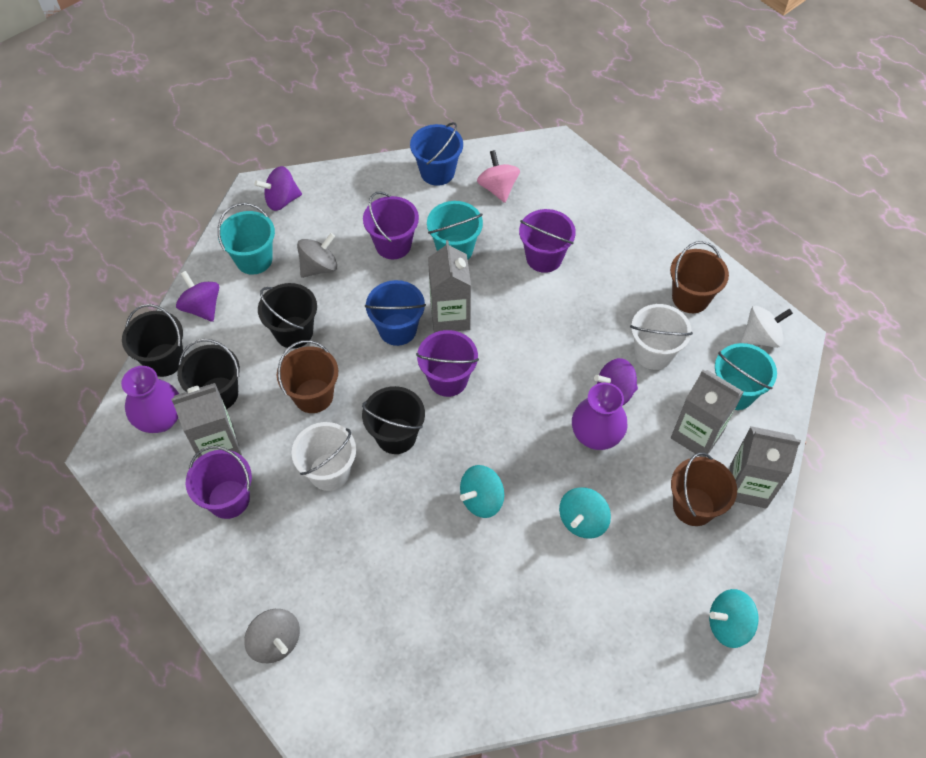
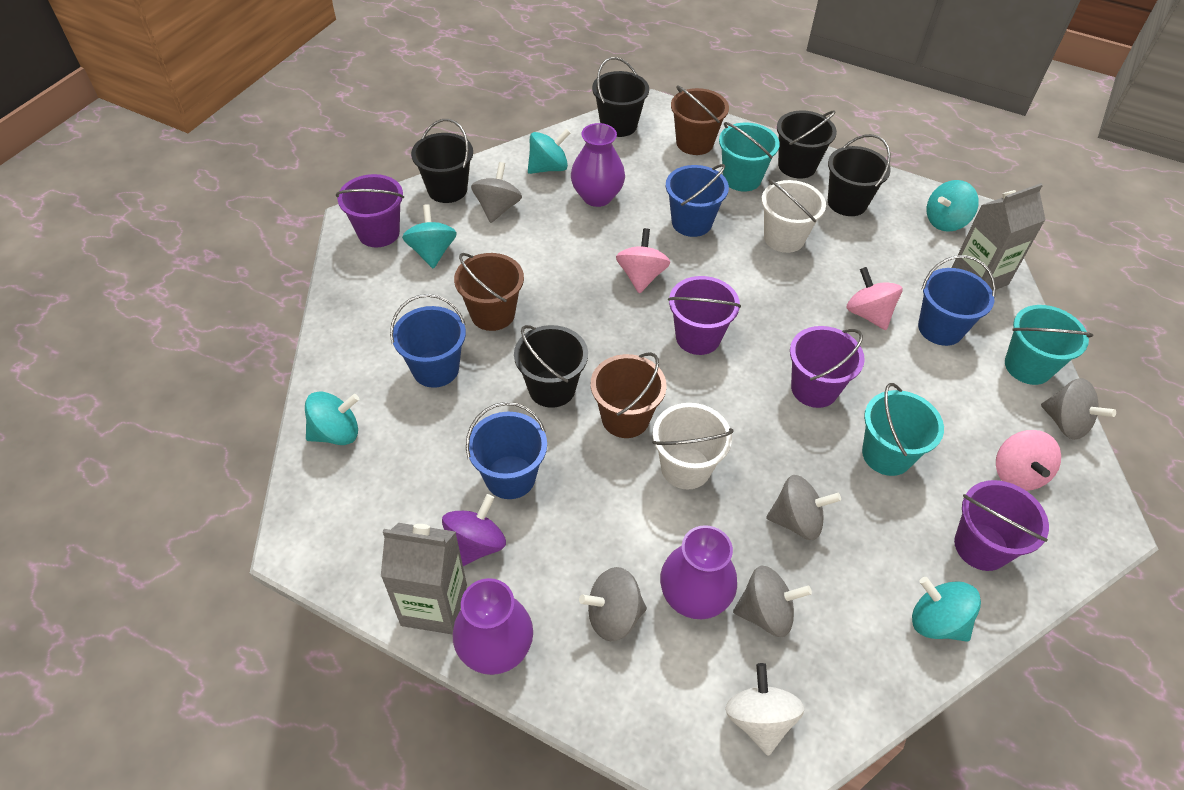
black bucket: [122,304,184,377] [177,339,240,409] [258,283,317,349] [362,386,425,454] = 4 -> [411,119,473,203] [514,325,588,408] [592,57,649,137] [777,110,837,179] [828,134,891,216] = 5
blue bucket: [365,280,426,346] [410,122,463,186] = 2 -> [390,294,466,388] [466,402,547,499] [666,164,729,237] [918,255,996,346] = 4
grey carton: [171,383,242,458] [428,240,471,333] [671,370,744,457] [730,426,801,508] = 4 -> [381,523,467,634] [952,183,1046,290] = 2
grey spinning top: [244,609,300,663] [297,233,337,278] = 2 -> [471,162,522,223] [579,567,647,641] [733,566,812,637] [766,475,841,540] [1041,378,1116,440] = 5
pink spinning top: [477,150,520,203] = 1 -> [616,228,670,293] [846,267,902,330] [996,430,1061,491] = 3
purple spinning top: [176,271,219,322] [254,166,302,211] [594,358,638,405] = 3 -> [442,494,506,566] = 1
purple vase: [121,366,179,433] [572,383,628,450] = 2 -> [452,578,533,675] [571,123,625,207] [660,525,737,619] = 3
turquoise spinning top: [460,465,504,518] [559,487,611,539] [709,589,758,648] = 3 -> [305,391,359,445] [402,204,457,269] [528,129,570,174] [912,577,981,642] [927,180,979,232] = 5

